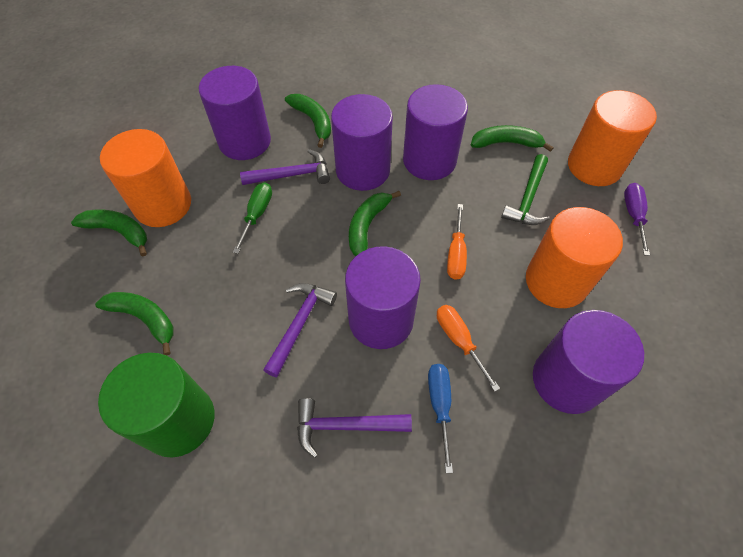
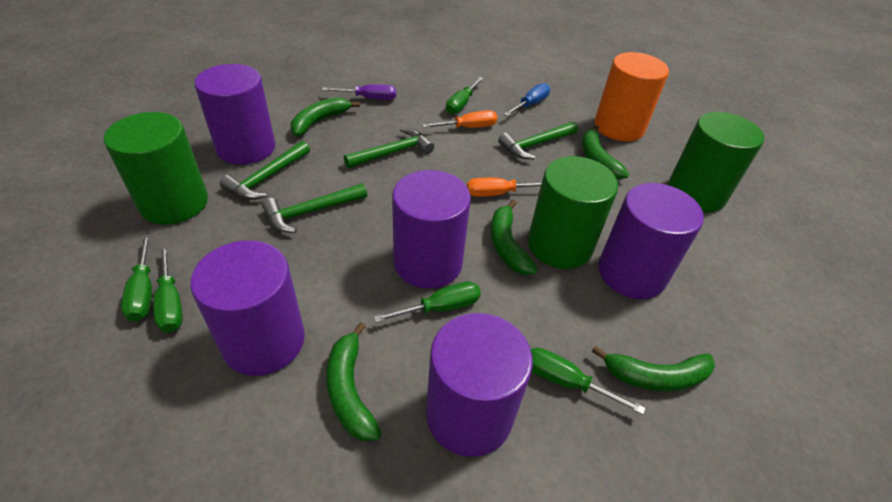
green cylinder: [98,353,214,458] = 1 -> [104,112,208,225] [528,156,618,269] [668,112,764,212] = 3
green hammer: [501,154,550,225] = 1 -> [220,141,310,200] [262,183,367,233] [344,128,434,168] [498,121,578,159] = 4
green screwdriver: [233,182,272,254] = 1 -> [121,234,152,321] [153,245,183,332] [374,281,481,323] [446,77,484,114] [531,348,645,415] = 5
orange cylinder: [100,129,191,227] [526,207,623,308] [568,90,657,186] = 3 -> [594,52,669,141] = 1
purple hammer: [240,149,330,185] [263,283,337,377] [297,398,412,458] = 3 -> none = 0

